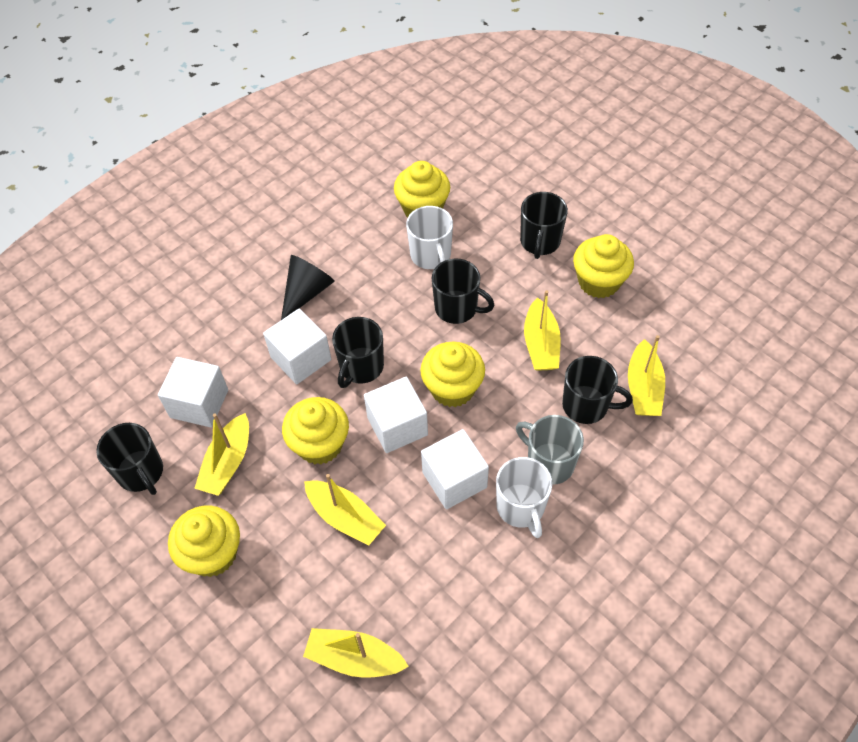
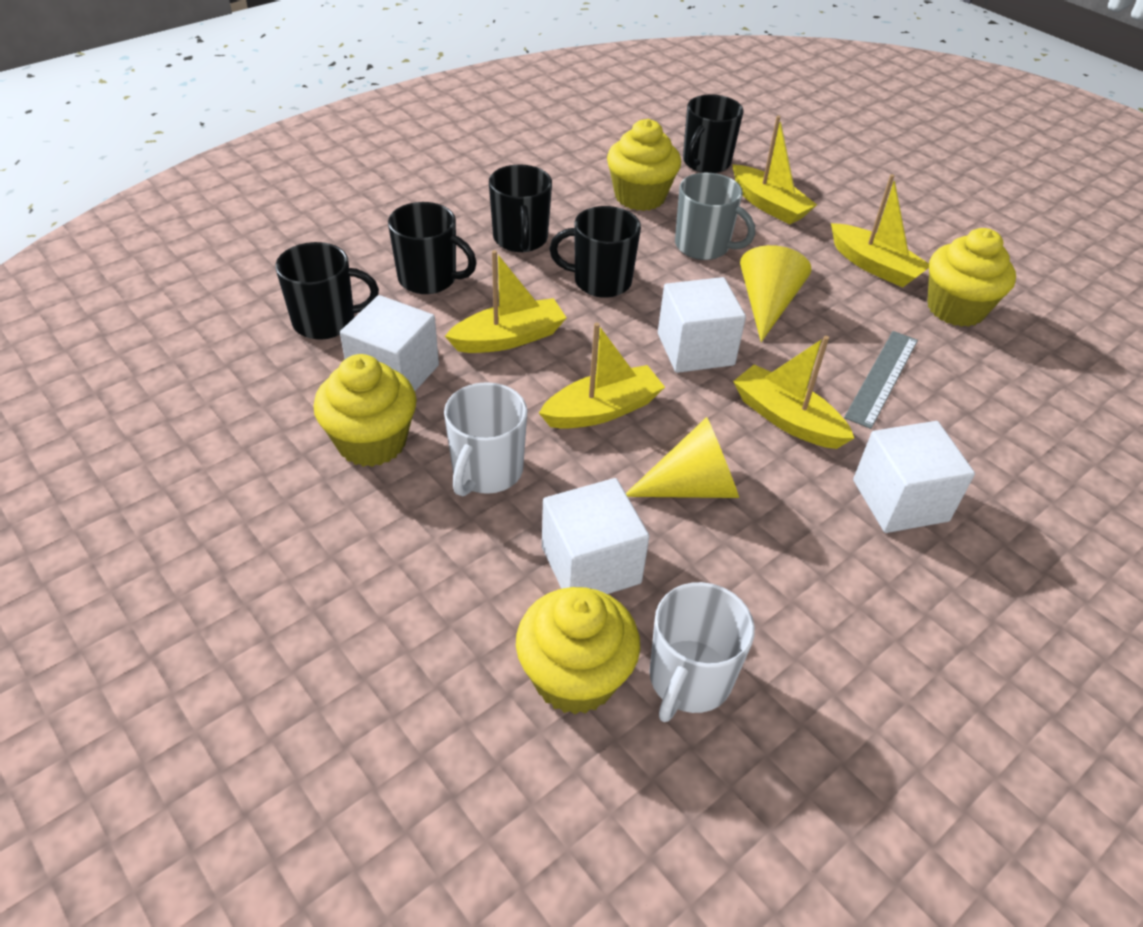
black cone: [281,255,335,320] = 1 -> none = 0
grey ruler: none = 0 -> [844,331,918,429] = 1
yellow cone: none = 0 -> [626,417,739,498] [740,245,811,342] = 2
yellow cupcake: [168,505,240,577] [282,397,349,465] [394,161,450,217] [420,342,485,407] [573,234,634,298] = 5 -> [313,354,417,467] [516,587,640,714] [607,119,681,211] [927,228,1016,327] = 4

